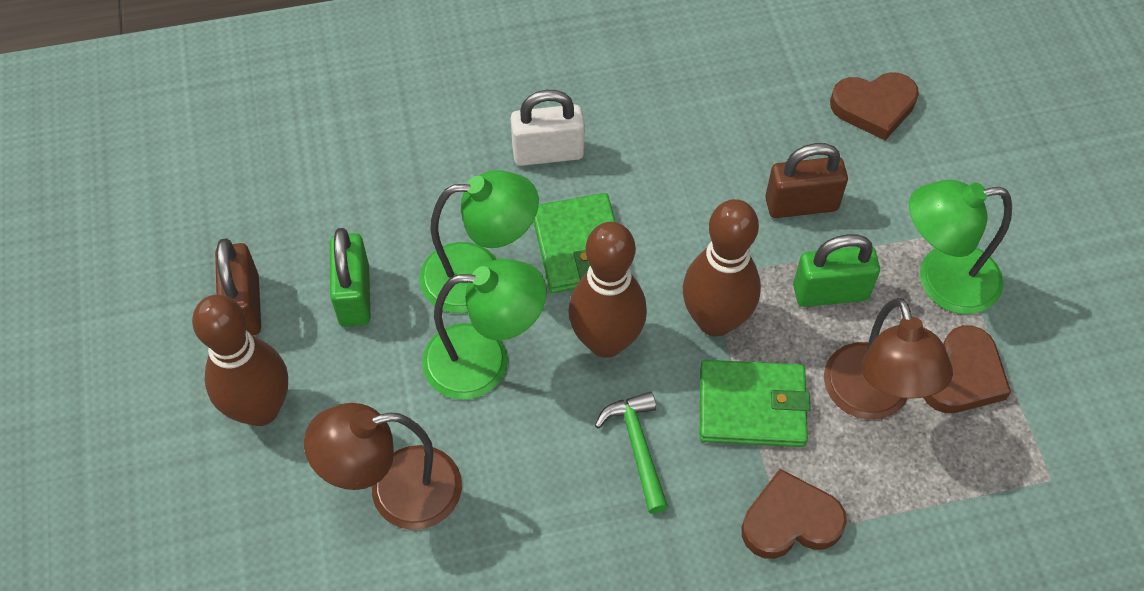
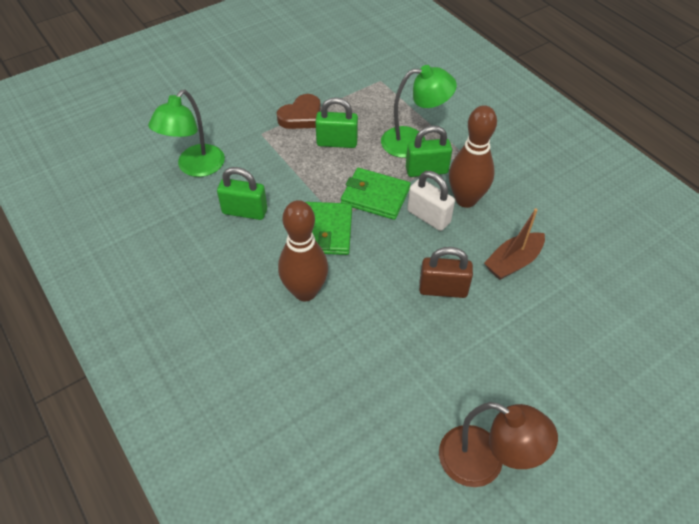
brown boat: none = 0 -> [484,208,545,280] = 1
brown bowling pin: [192,295,288,426] [568,222,647,358] [683,199,761,337] = 3 -> [278,200,328,301] [449,105,497,208] = 2
brown heart: [741,469,847,559] [830,72,919,140] [924,325,1011,413] = 3 -> [277,94,321,129] = 1
brown lamp: [304,403,462,530] [824,298,953,420] = 2 -> [439,402,558,487] = 1
brown padlock: [215,238,261,335] [765,143,848,218] = 2 -> [419,247,473,298] = 1
green hammer: [595,391,668,514] = 1 -> none = 0
green lamp: [419,170,539,313] [422,259,547,400] [909,180,1012,314] = 3 -> [148,90,225,177] [381,65,457,158] = 2
green padlock: [330,228,371,327] [793,234,880,307] = 2 -> [217,167,267,220] [315,97,358,148] [406,125,452,177] = 3

